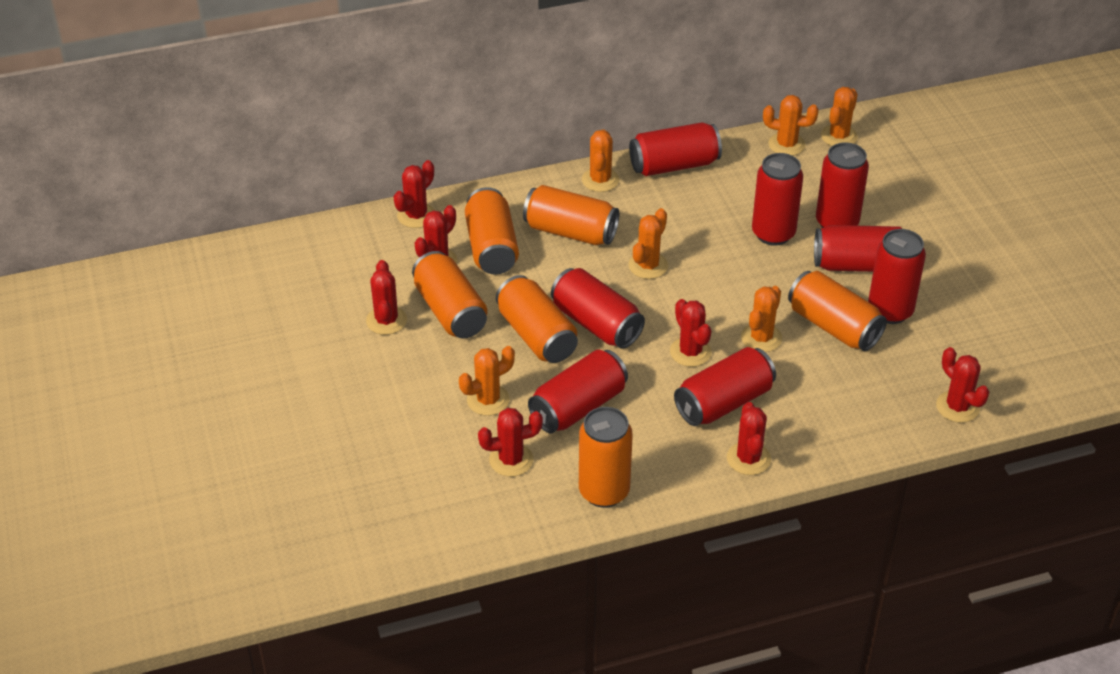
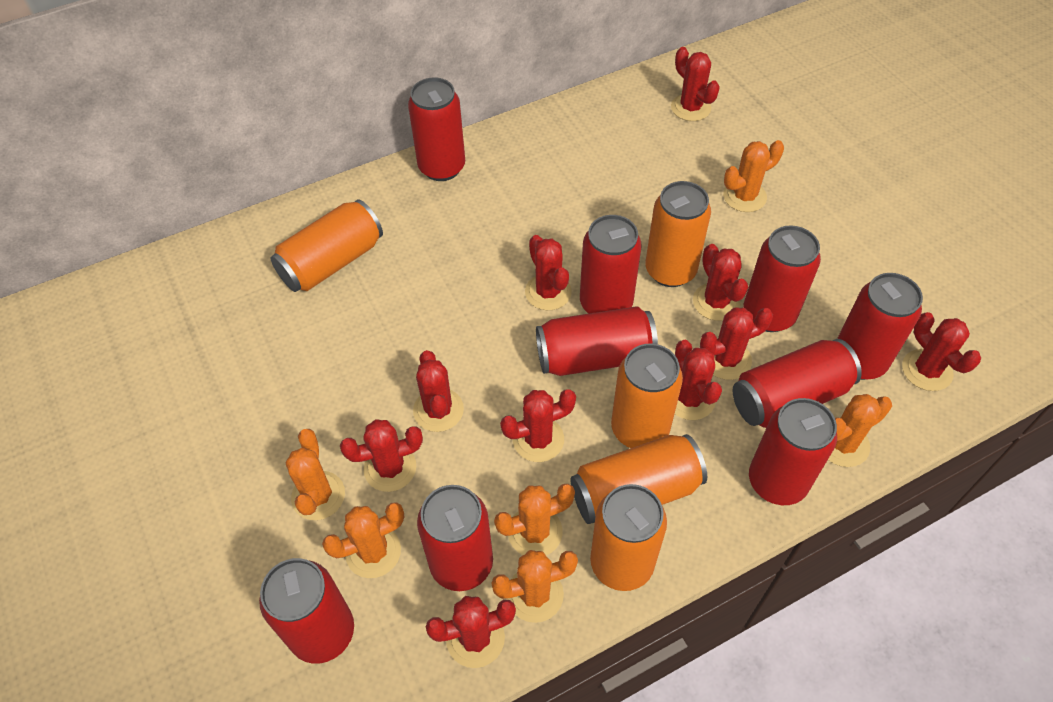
orange can: [412,251,487,338] [465,187,519,274] [496,275,578,363] [523,185,619,245] [579,407,633,508] [788,271,887,351] = 6 -> [270,199,383,292] [570,434,707,524] [590,484,667,591] [611,344,683,448] [645,181,711,287] = 5
red cactus: [366,260,407,335] [394,160,435,228] [415,205,457,264] [478,408,543,477] [670,299,712,367] [727,402,771,475] [936,347,989,423] = 7 -> [340,419,423,492] [413,350,464,432] [425,596,516,668] [500,389,576,462] [525,235,572,310] [671,47,720,121] [675,340,722,420] [693,244,748,321] [700,307,773,380] [902,312,981,391] = 10
red can: [528,350,628,433] [551,268,645,349] [629,123,722,176] [674,347,776,426] [752,153,803,246] [814,225,902,272] [816,142,869,228] [868,229,926,324] = 8 -> [259,558,354,664] [408,77,465,181] [417,485,493,591] [536,306,658,376] [580,215,642,314] [733,339,862,428] [744,225,821,332] [749,398,837,505] [837,273,923,380] = 9

